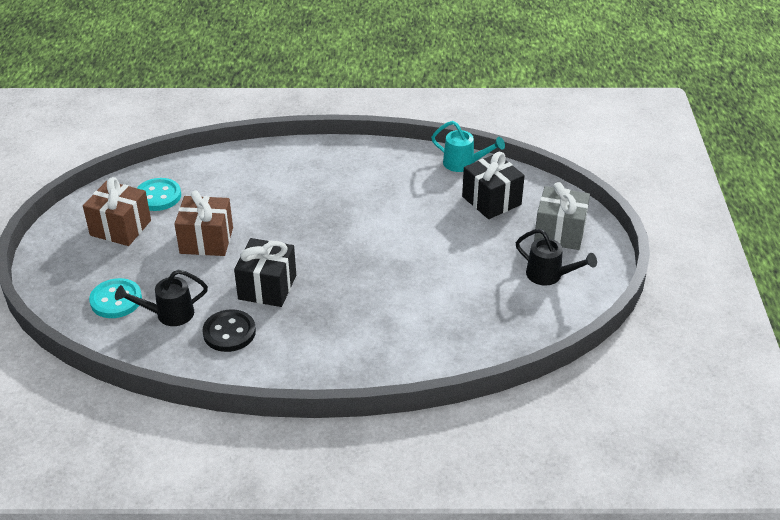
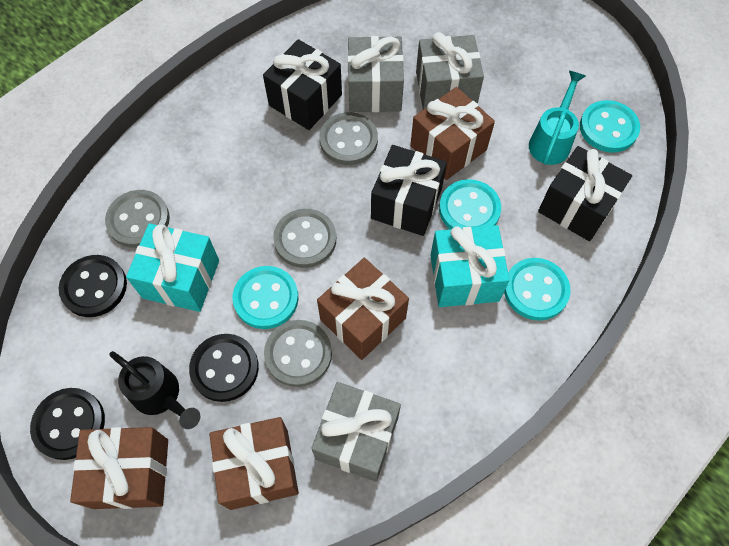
black button: [202,309,256,352] = 1 -> [30,388,105,460] [59,255,127,317] [189,334,259,402] = 3
black gift: [234,238,296,307] [462,152,525,219] = 2 -> [263,39,342,130] [371,145,447,236] [538,146,632,241] = 3
black watering can: [115,270,208,326] [515,229,597,285] = 2 -> [109,351,200,429] = 1
brown gift: [83,177,151,246] [174,191,233,256] = 2 -> [70,427,168,509] [209,417,299,510] [317,258,409,360] [410,87,495,180] = 4
grey button: none = 0 -> [105,190,170,248] [264,320,332,387] [273,209,336,268] [320,112,378,165] = 4
grey gift: [534,182,590,250] = 1 -> [311,382,401,482] [348,36,404,112] [416,32,484,109] = 3
turquoise button: [89,278,142,318] [137,178,181,211] = 2 -> [233,266,299,329] [439,179,501,229] [504,258,571,321] [580,100,640,153] = 4
turquoise gift: none = 0 -> [126,223,219,312] [430,225,510,307] = 2

